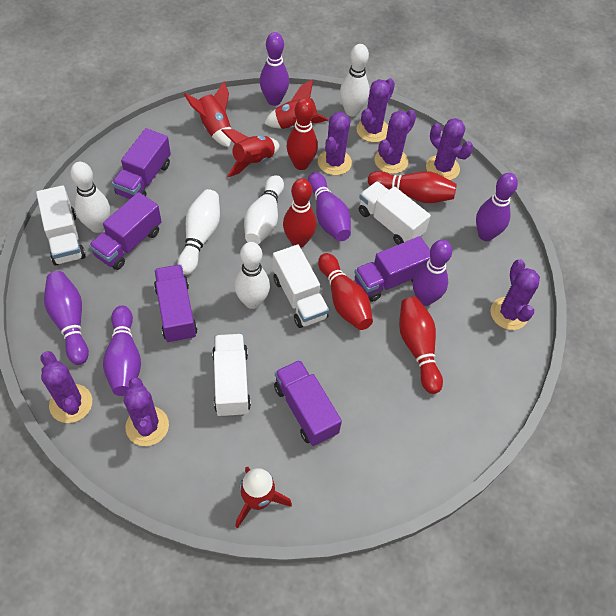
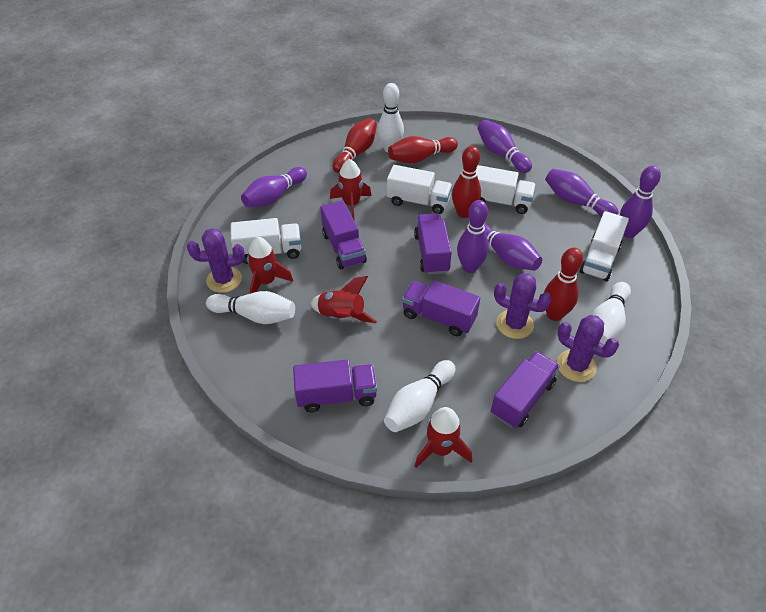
purple cactus: [40,351,92,423] [124,377,169,446] [318,112,352,175] [357,78,395,142] [375,110,416,174] [426,118,473,180] [490,259,540,330] = 7 -> [187,228,245,293] [494,273,552,339] [557,315,619,382] = 3
red bowling pin: [283,178,316,248] [287,98,318,170] [318,253,373,330] [368,171,457,203] [399,297,443,394] = 5 -> [333,118,377,173] [388,136,458,164] [452,146,481,218] [544,248,583,321] = 4
white bowling pin: [71,162,110,233] [177,189,220,275] [234,242,270,309] [244,175,284,244] [340,44,370,117] = 5 -> [206,291,295,324] [378,83,404,152] [384,360,455,432] [591,282,631,345] = 4

